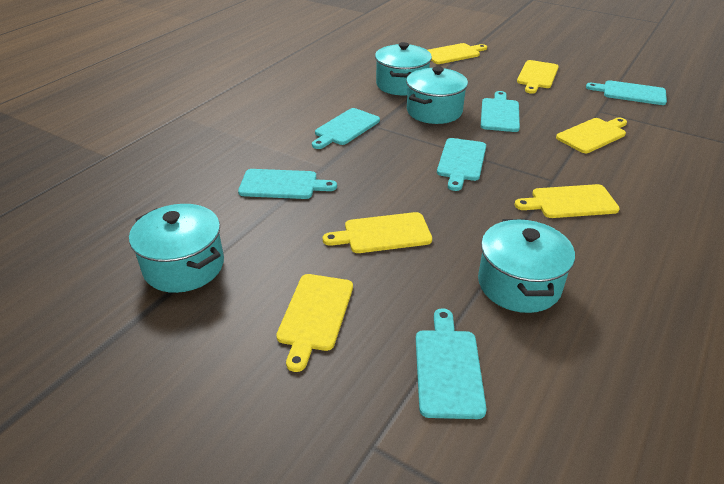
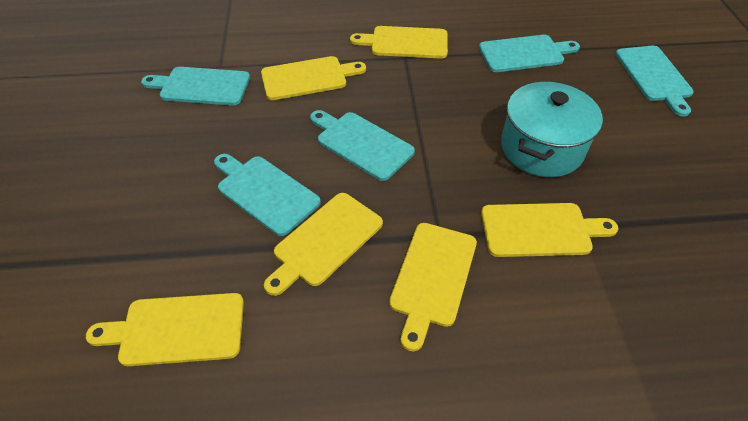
turquoise cutting board: [238,169,337,199] [312,108,380,149] [416,308,487,419] [437,138,486,191] [481,91,520,132] [586,80,667,105] = 6 -> [141,67,250,106] [214,154,321,236] [310,110,415,181] [479,35,580,72] [615,46,694,117] = 5
turquoise pot: [129,204,224,293] [375,42,432,95] [406,67,468,124] [478,219,575,313] = 4 -> [501,82,603,177] = 1

